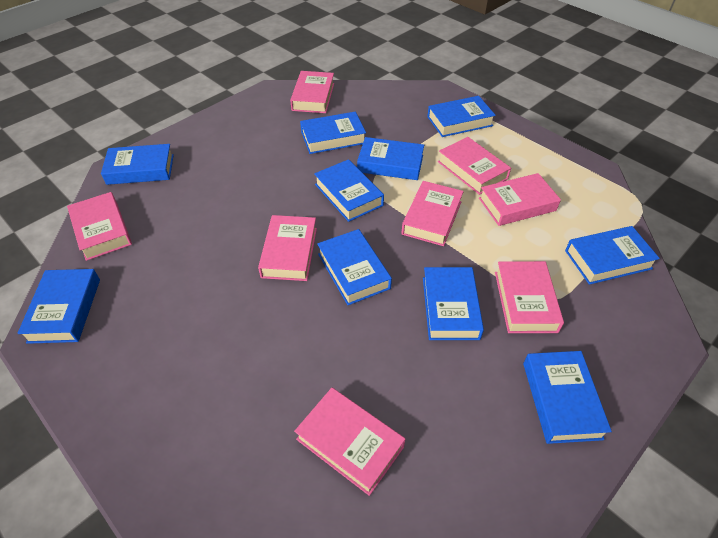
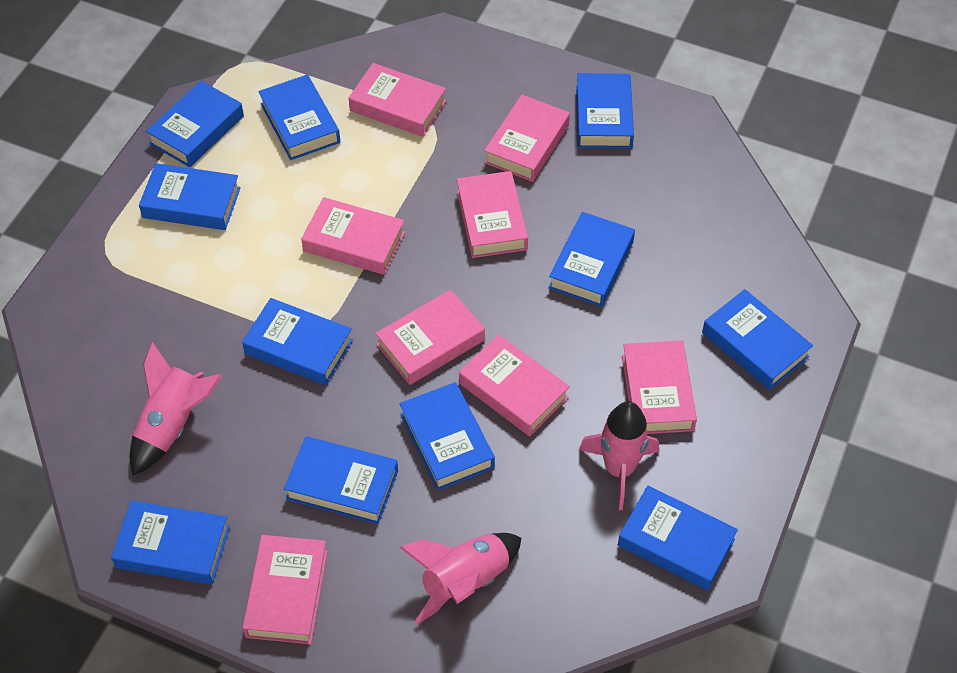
blue book: [18,269,100,344] [101,144,174,185] [300,112,366,154] [314,159,384,222] [317,229,392,305] [357,137,424,180] [423,267,484,340] [427,96,496,137] [523,351,612,444] [565,226,660,285] = 10 -> [111,501,230,584] [139,163,241,230] [146,81,244,167] [242,298,353,385] [258,75,340,160] [284,436,398,524] [400,382,495,490] [548,212,635,307] [576,73,634,148] [618,486,738,590] [702,289,813,390] = 11
pink rocket: none = 0 -> [130,342,223,476] [400,533,521,625] [579,402,659,510] = 3

